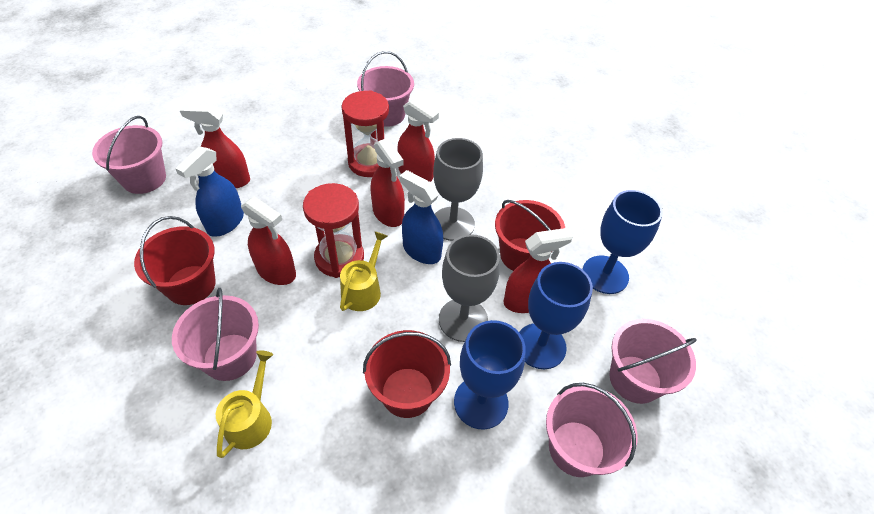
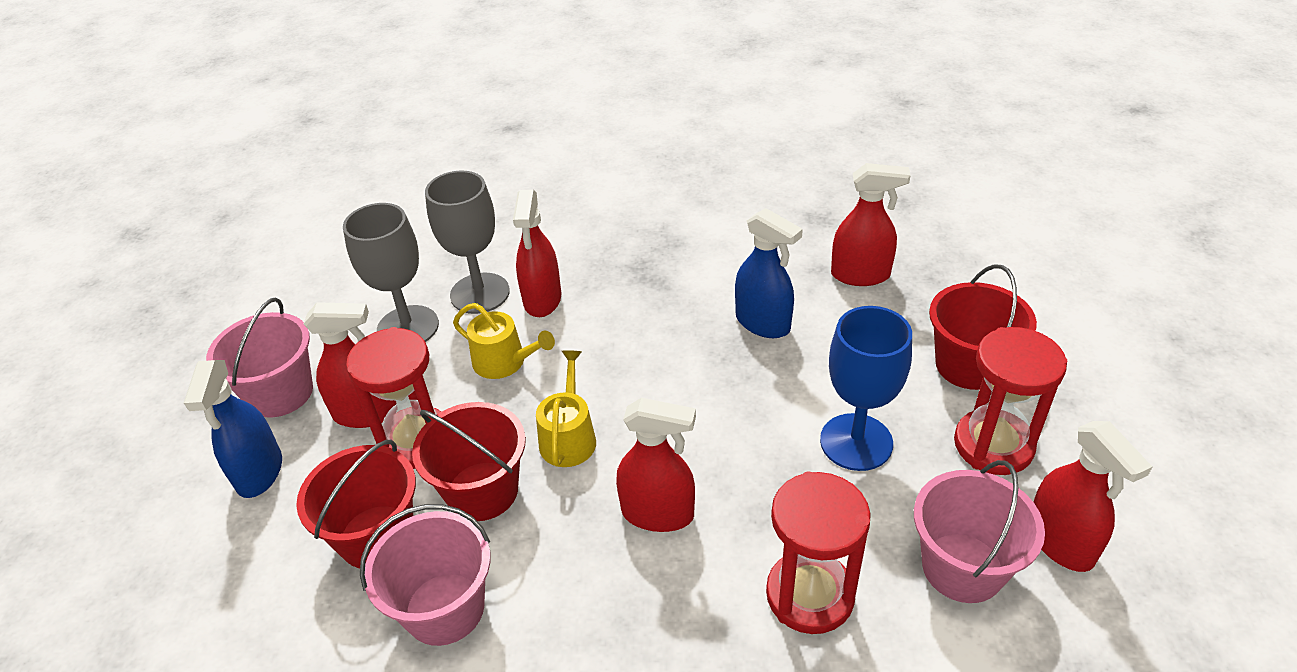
blue goblet: [454,320,526,430] [519,262,593,369] [583,190,663,294] = 3 -> [820,306,912,471] = 1
pink bucket: [92,116,166,194] [172,288,259,381] [357,51,414,127] [546,383,637,477] [609,319,697,404] = 5 -> [206,298,313,418] [360,504,491,646] [914,460,1045,603] = 3
red hourglass: [303,183,364,278] [341,90,389,177] = 2 -> [346,327,442,469] [766,471,871,634] [954,327,1067,475] = 3

